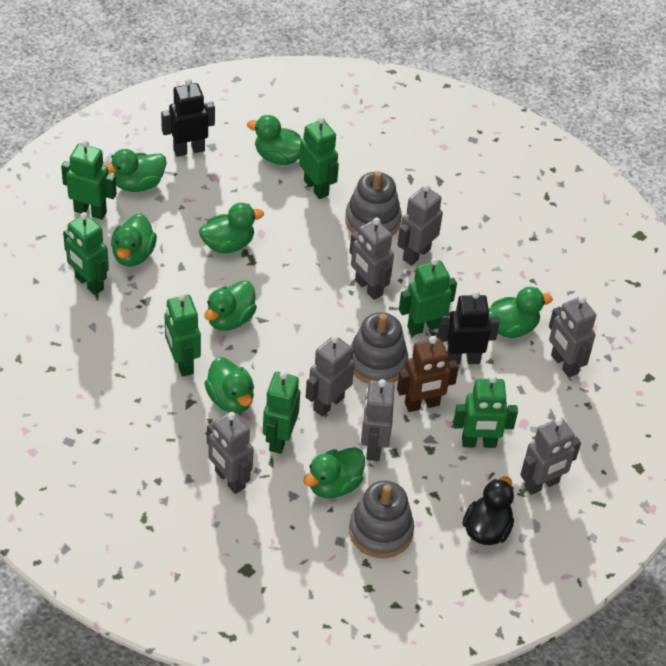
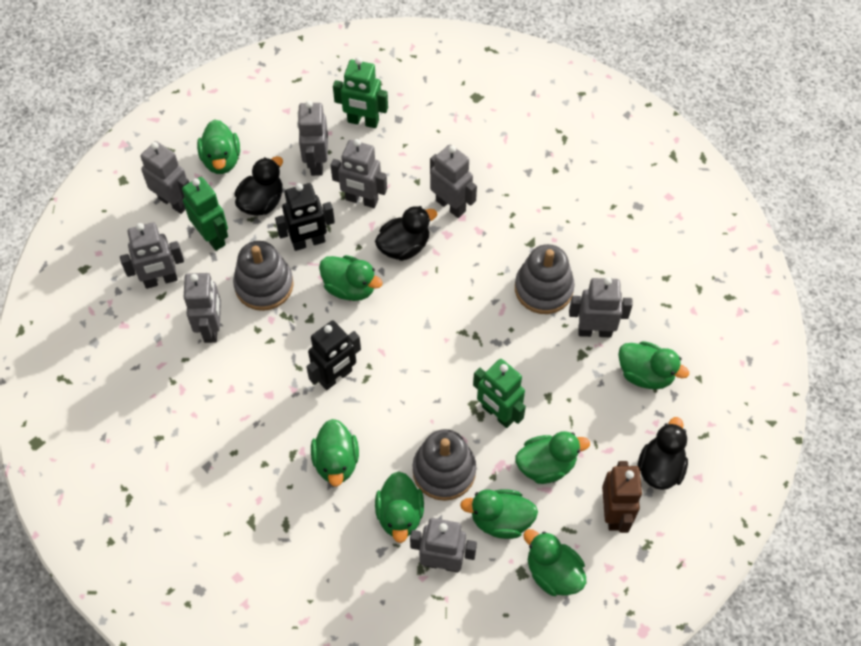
black duck: [462,476,514,545] = 1 -> [235,156,283,216] [375,206,437,261] [638,417,688,490] = 3
green robot: [61,140,117,220] [63,212,109,295] [165,293,201,377] [263,371,300,454] [299,117,339,199] [399,258,457,335] [453,375,518,448] = 7 -> [182,177,228,251] [333,57,388,128] [473,359,526,428] = 3
grey robot: [207,411,254,494] [306,335,355,417] [349,218,394,300] [361,379,395,461] [397,184,443,266] [520,418,581,495] [549,296,596,378] = 7 -> [120,222,184,289] [141,141,189,214] [184,273,221,343] [297,101,328,176] [331,139,387,208] [410,518,477,573] [430,144,477,218] [569,277,633,337] = 8

